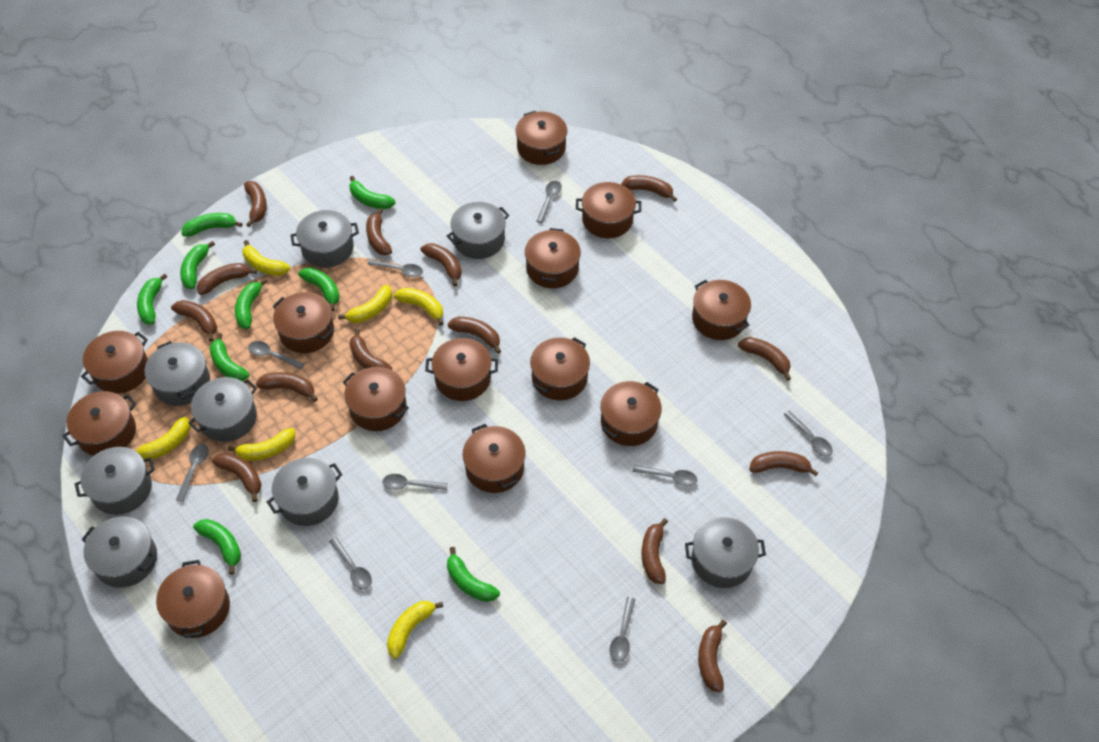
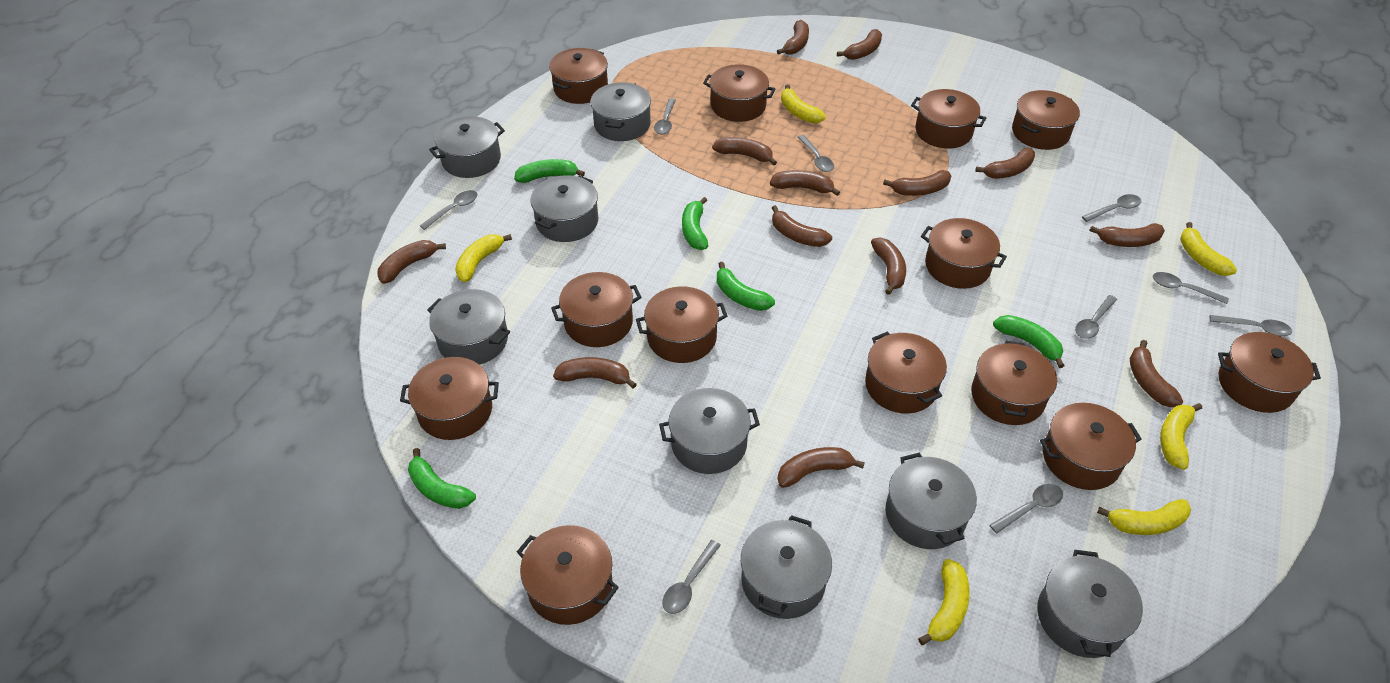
brown banana: [171,300,217,342] [197,263,257,295] [212,453,262,502] [244,181,267,227] [256,372,318,402] [350,329,392,370] [366,208,392,255] [421,243,462,286] [448,317,501,354] [621,175,677,202] [641,518,668,584] [698,620,727,692] [738,337,791,381] [749,451,818,476] = 14 -> [377,240,446,284] [553,357,637,389] [712,137,777,166] [770,170,840,196] [772,205,832,247] [777,20,809,55] [778,447,865,488] [837,29,882,60] [871,237,906,295] [883,170,951,196] [975,148,1035,179] [1089,223,1165,247] [1130,340,1183,407] = 13
green banana: [137,273,167,324] [180,241,215,289] [182,213,242,237] [193,519,241,574] [210,333,249,381] [235,279,268,329] [298,267,340,311] [349,176,396,209] [447,547,500,602] = 9 -> [408,448,476,509] [514,159,585,183] [682,197,708,250] [717,262,775,311] [993,315,1065,368] = 5

